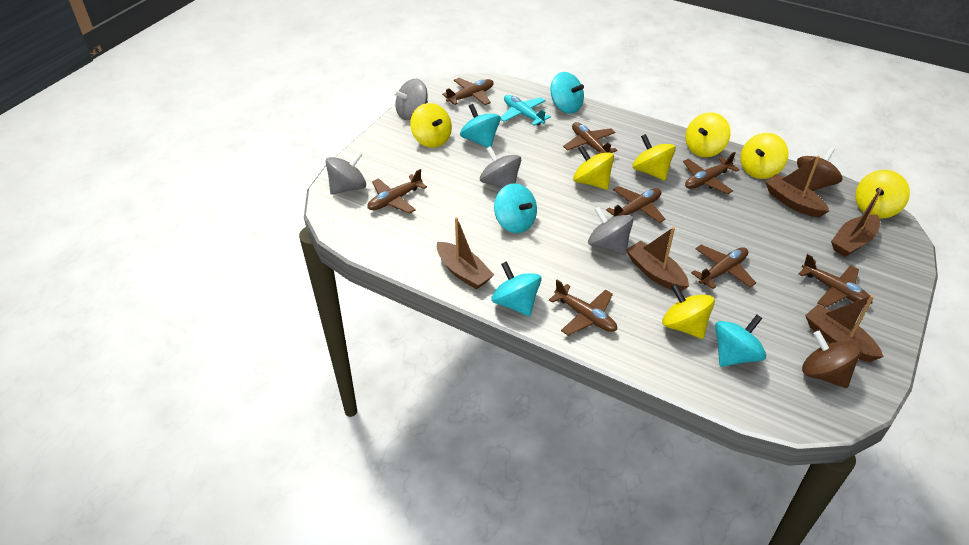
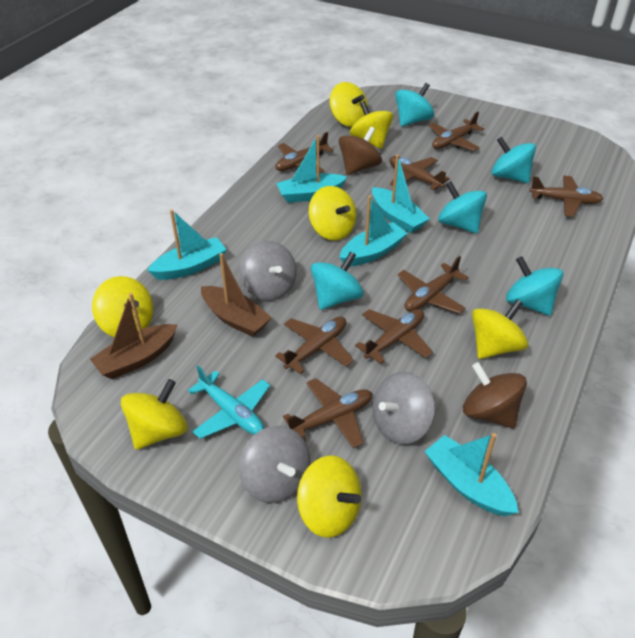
brown boat: [437,217,494,290] [626,227,689,292] [765,156,829,218] [805,295,884,362] [831,188,882,257] = 5 -> [90,293,177,379] [201,253,272,337] = 2
grey spinning top: [326,151,366,195] [393,79,428,120] [480,146,521,188] [588,207,633,255] = 4 -> [239,426,310,503] [240,241,296,301] [372,372,435,444] = 3
turquoise boat: none = 0 -> [147,210,227,280] [276,135,347,203] [339,196,408,266] [372,155,430,233] [424,433,519,516] = 5

